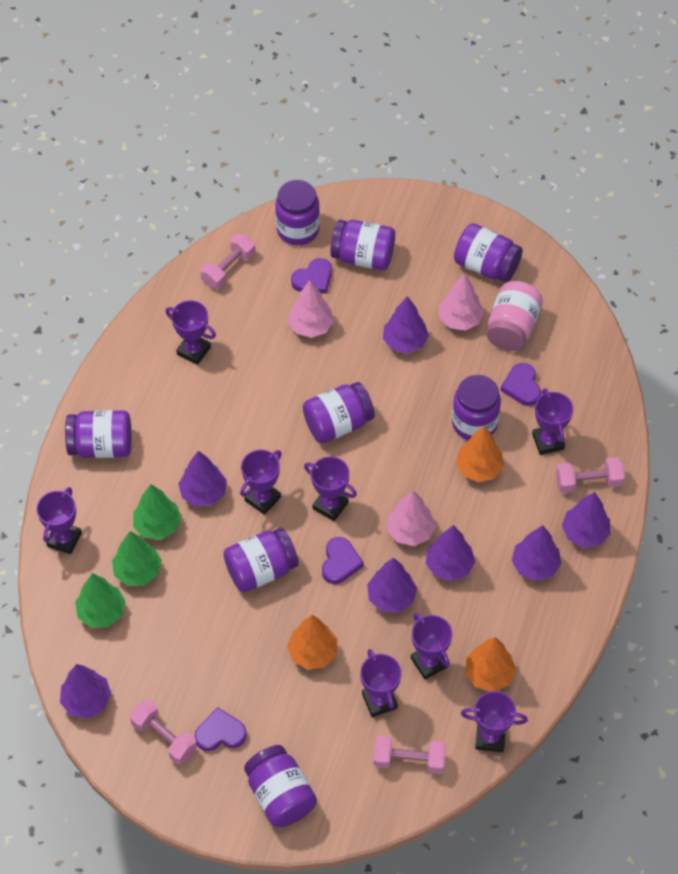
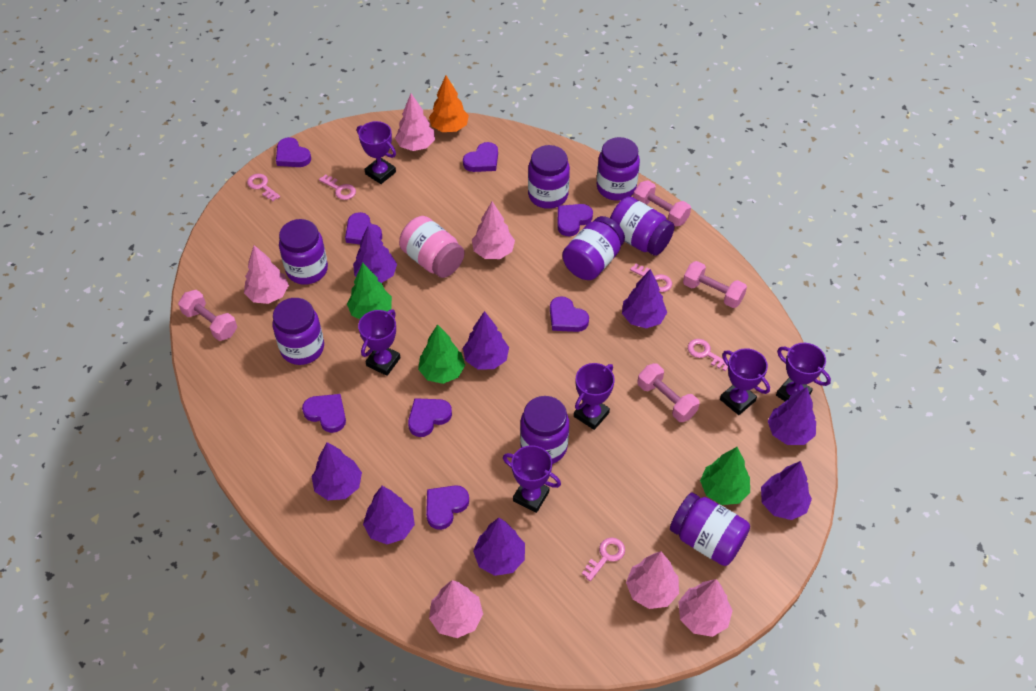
orange tree: [287,615,337,670] [456,426,504,482] [465,637,516,691] = 3 -> [429,75,469,132] = 1
pink key: none = 0 -> [247,174,280,201] [319,174,356,200] [582,538,625,581] [630,263,672,292] [688,339,728,371] = 5
pink tree: [288,280,334,338] [387,490,436,546] [439,273,484,331] = 3 -> [244,245,289,304] [395,94,435,151] [429,580,483,638] [472,201,515,259] [626,551,679,609] [678,579,733,637] = 6
purple heart: [194,707,247,751] [291,258,332,294] [322,537,364,584] [500,363,541,406] = 4 -> [276,137,311,167] [302,394,346,433] [345,212,382,245] [408,398,452,437] [426,485,469,530] [463,142,498,172] [550,296,589,332] [557,204,593,236] = 8
purple tree: [60,664,111,718] [179,451,227,507] [367,558,417,613] [383,296,429,354] [426,525,475,581] [511,525,561,581] [562,492,610,548] = 7 -> [312,442,362,500] [353,226,397,283] [363,486,415,544] [463,311,509,369] [473,518,525,576] [622,269,667,328] [761,461,812,520] [768,387,816,445] = 8
purple trophy: [36,487,82,554] [165,300,216,365] [240,450,281,515] [304,456,357,521] [360,649,402,717] [411,613,452,680] [461,691,528,752] [532,388,573,455] = 8 -> [357,121,396,184] [358,310,400,376] [503,445,561,513] [574,363,615,430] [720,348,770,415] [776,343,831,401] = 6

